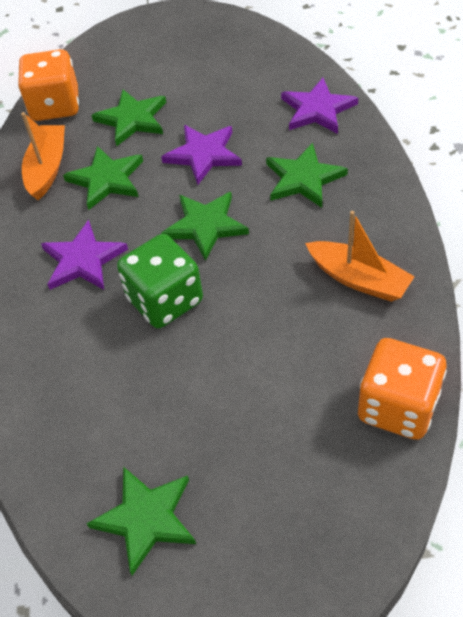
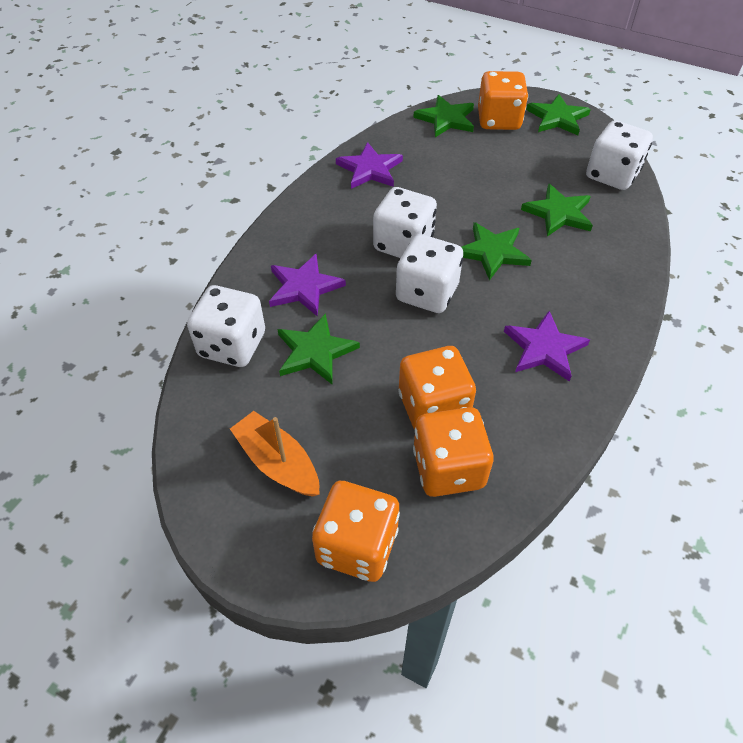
green dice: [117,234,203,328] = 1 -> none = 0
orange boat: [21,112,65,200] [305,211,415,302] = 2 -> [230,411,320,497] = 1
orange dice: [18,49,79,121] [358,338,447,440] = 2 -> [312,481,400,582] [398,346,476,429] [413,407,494,497] [478,71,528,130] = 4
white dice: none = 0 -> [187,285,265,367] [373,187,437,258] [396,234,463,313] [586,121,653,190] = 4

